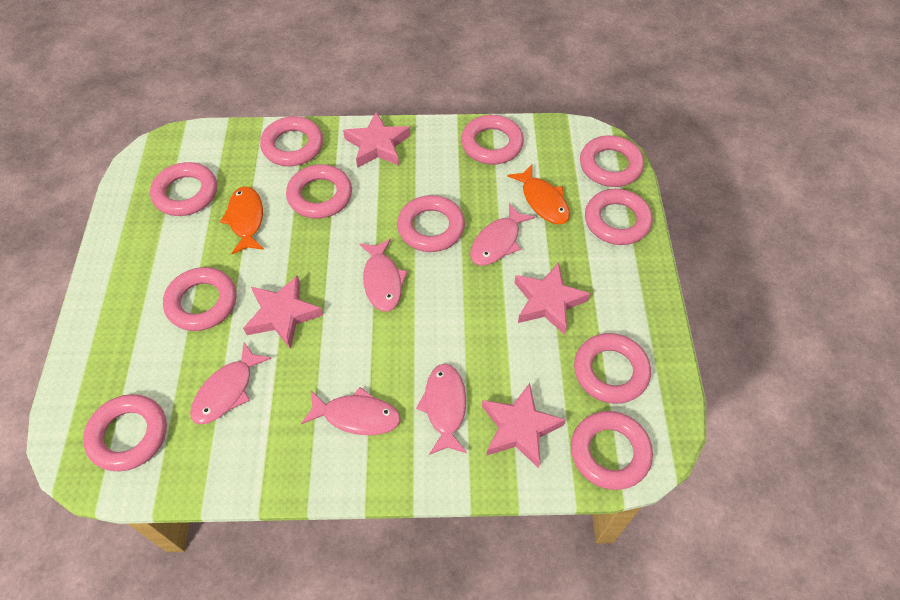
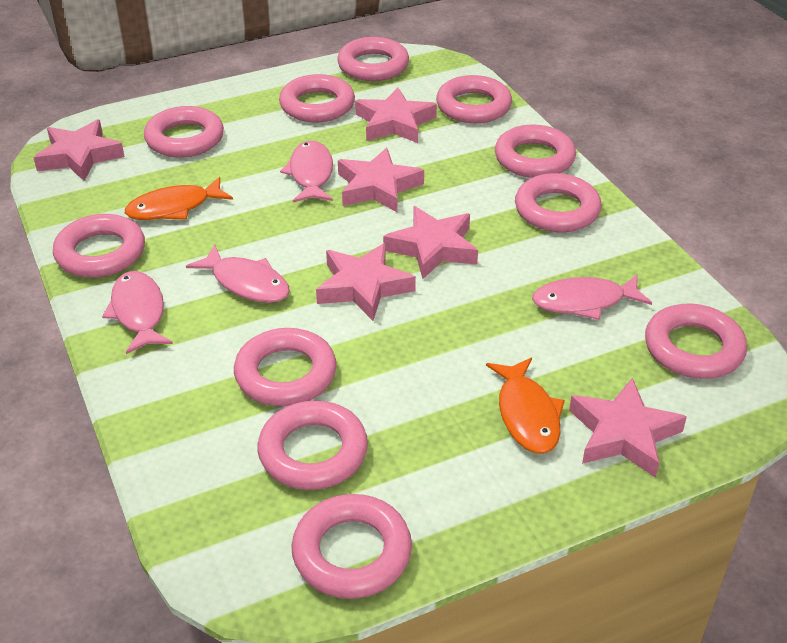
pink fish: [190,342,271,425] [301,387,401,435] [359,239,408,312] [416,364,467,455] [470,203,535,266] = 5 -> [102,271,173,354] [186,245,290,303] [280,140,333,202] [532,274,652,320] = 4
pink star: [243,275,323,349] [343,112,410,168] [482,383,566,468] [515,262,591,335] = 4 -> [33,120,125,181] [316,243,416,321] [338,148,424,212] [355,87,437,143] [383,206,478,279] [569,378,687,478] = 6

